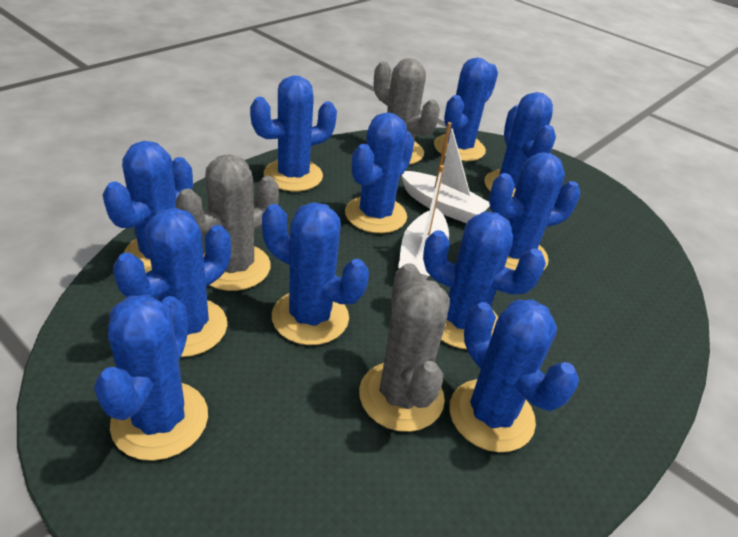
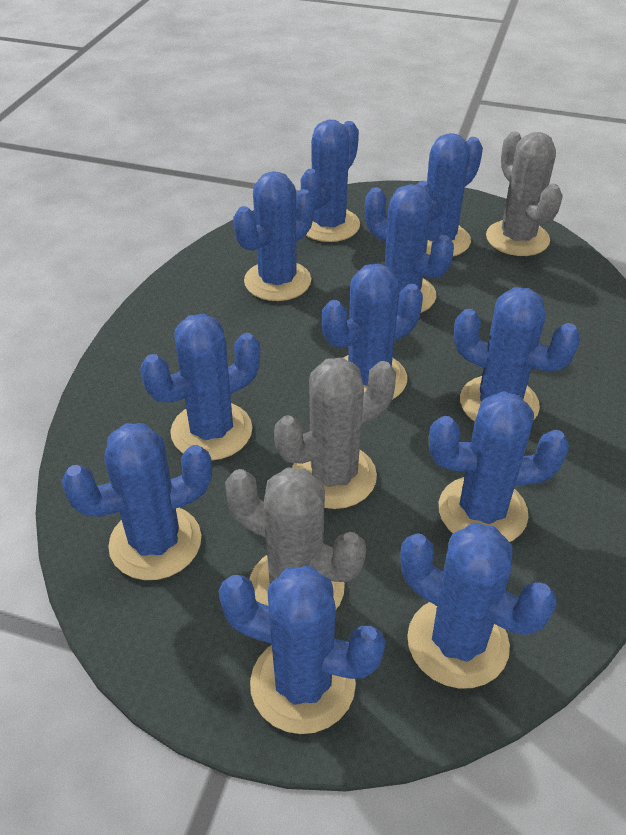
white boat: [398,165,449,279] [401,122,490,223] = 2 -> none = 0

